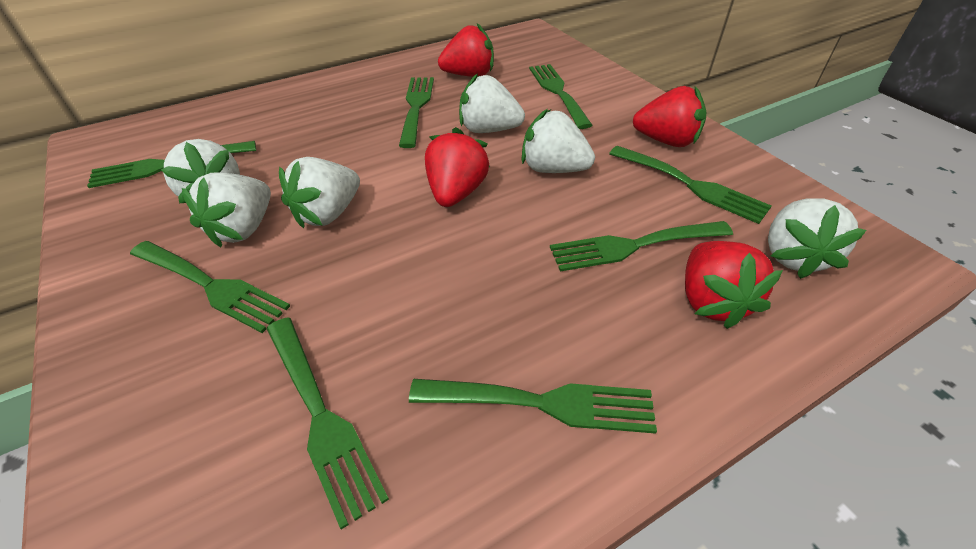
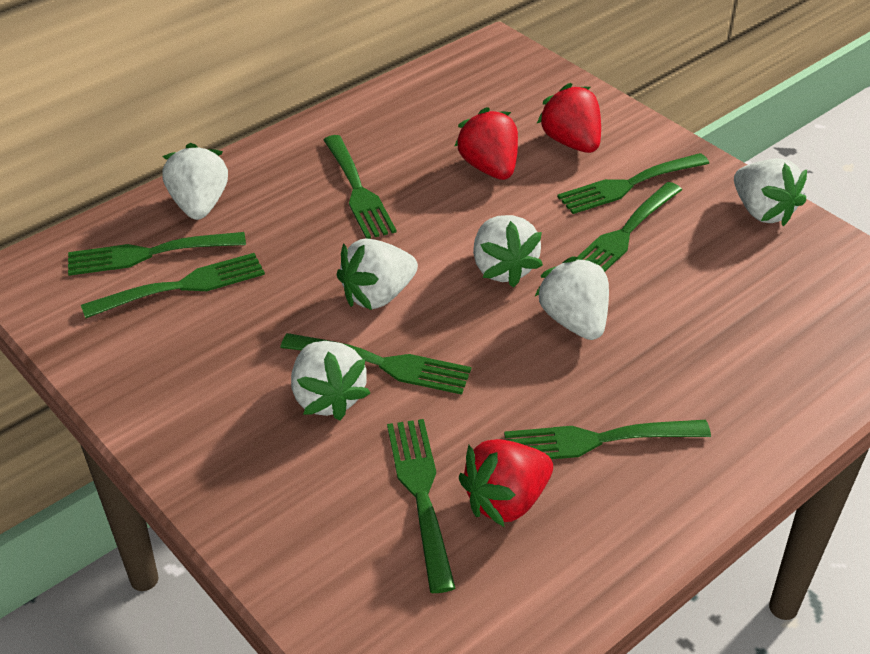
red strawberry: [425,127,490,207] [438,23,494,77] [633,86,706,147] [685,241,783,329] = 4 -> [454,107,518,180] [459,439,553,527] [537,83,601,153] = 3

